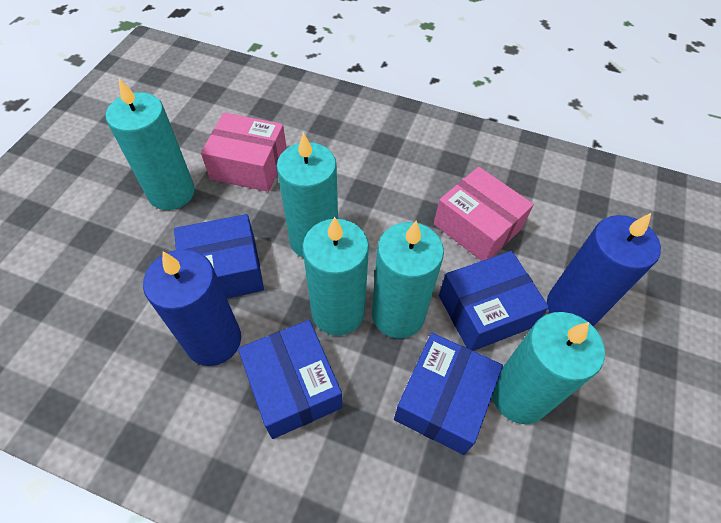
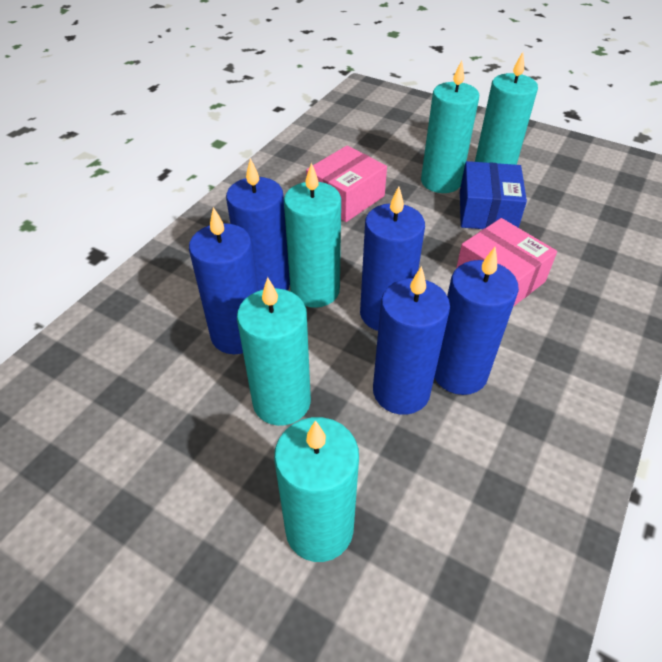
blue box: [174,214,264,298] [238,320,342,439] [394,333,503,455] [439,251,549,351] = 4 -> [460,161,527,229] = 1
blue candle: [143,249,241,366] [547,213,661,326] = 2 -> [189,207,258,354] [226,158,290,291] [360,186,425,331] [373,266,450,415] [434,247,519,395] = 5

